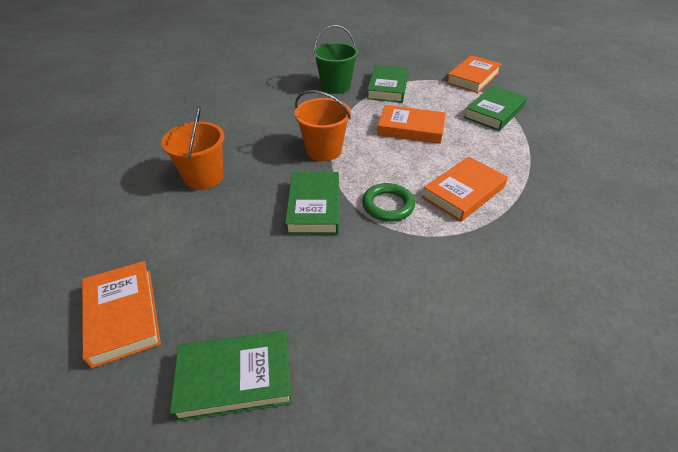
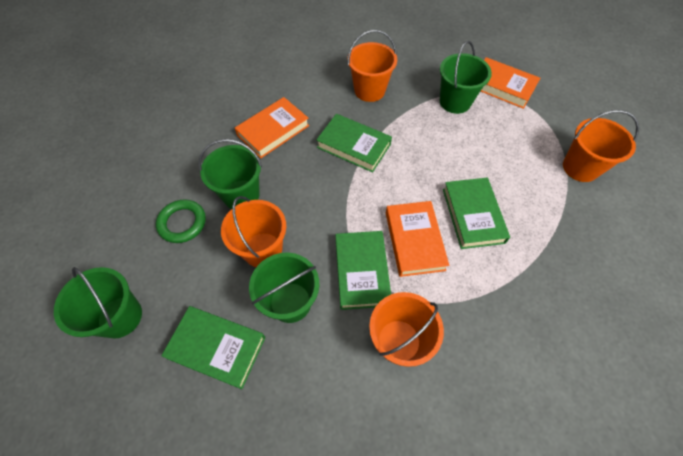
green bucket: [313,25,359,94] = 1 -> [54,267,142,338] [198,139,262,209] [249,252,319,323] [440,41,492,114] = 4
orange book: [82,261,161,368] [377,105,446,144] [422,156,508,222] [446,55,501,93] = 4 -> [235,97,309,158] [386,201,449,277] [481,57,540,109] = 3
orange bucket: [161,106,225,190] [294,90,351,161] = 2 -> [221,196,286,267] [347,30,397,102] [369,292,444,367] [563,110,639,182] = 4

